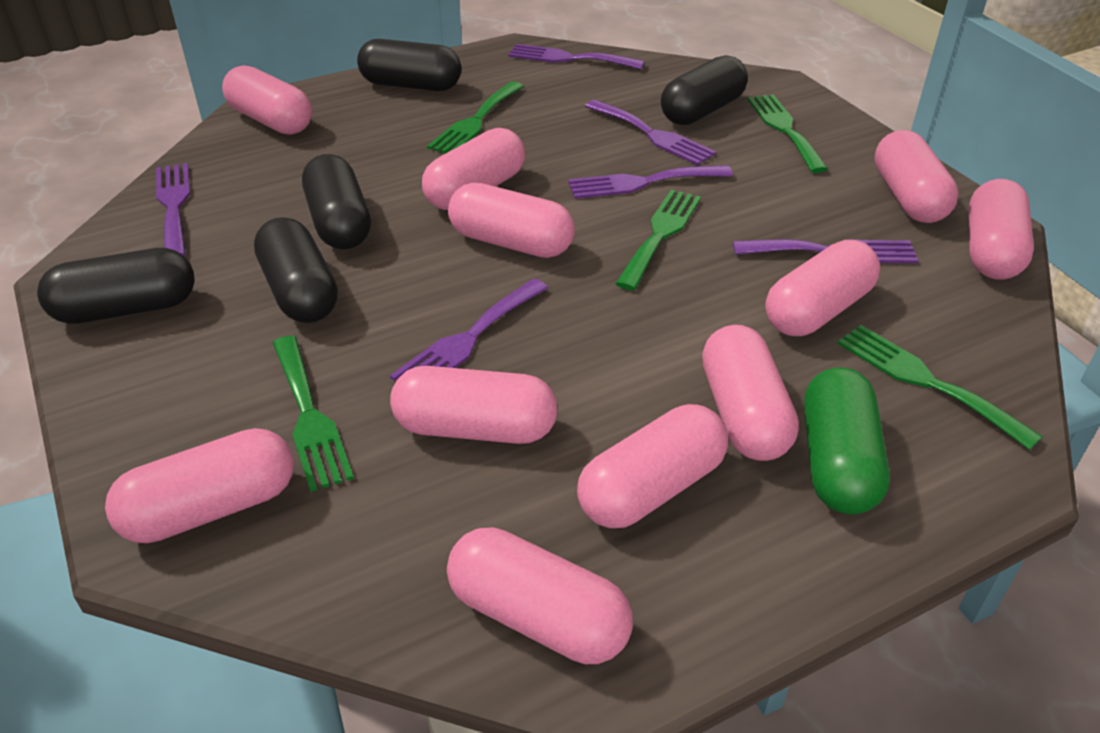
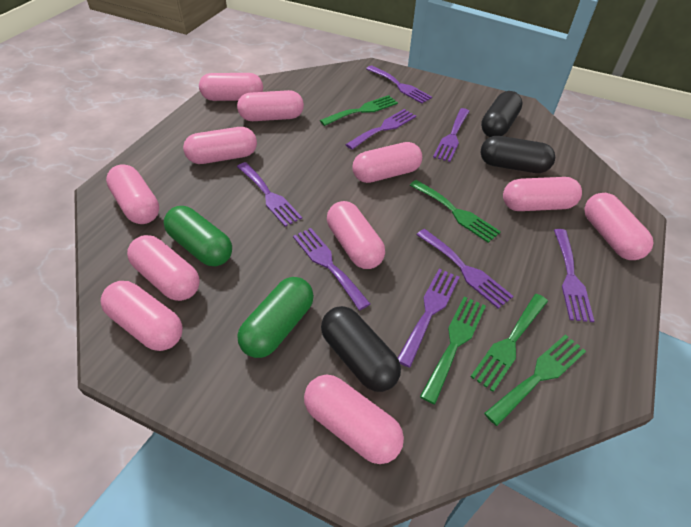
black capsule: [37,248,195,324] [254,217,338,323] [302,154,371,249] [357,39,462,91] [661,55,748,125] = 5 -> [321,306,401,392] [481,91,522,137] [481,136,555,173] = 3
green capsule: [804,367,890,514] = 1 -> [164,206,232,266] [237,277,314,358] = 2
purple fork: [156,163,190,256] [390,278,548,381] [508,44,645,69] [568,165,733,199] [585,100,716,165] [733,239,919,263] = 6 -> [237,162,302,227] [293,228,371,310] [345,109,416,150] [366,65,432,104] [398,269,460,367] [416,229,513,309] [433,108,470,162] [554,229,594,322] = 8

